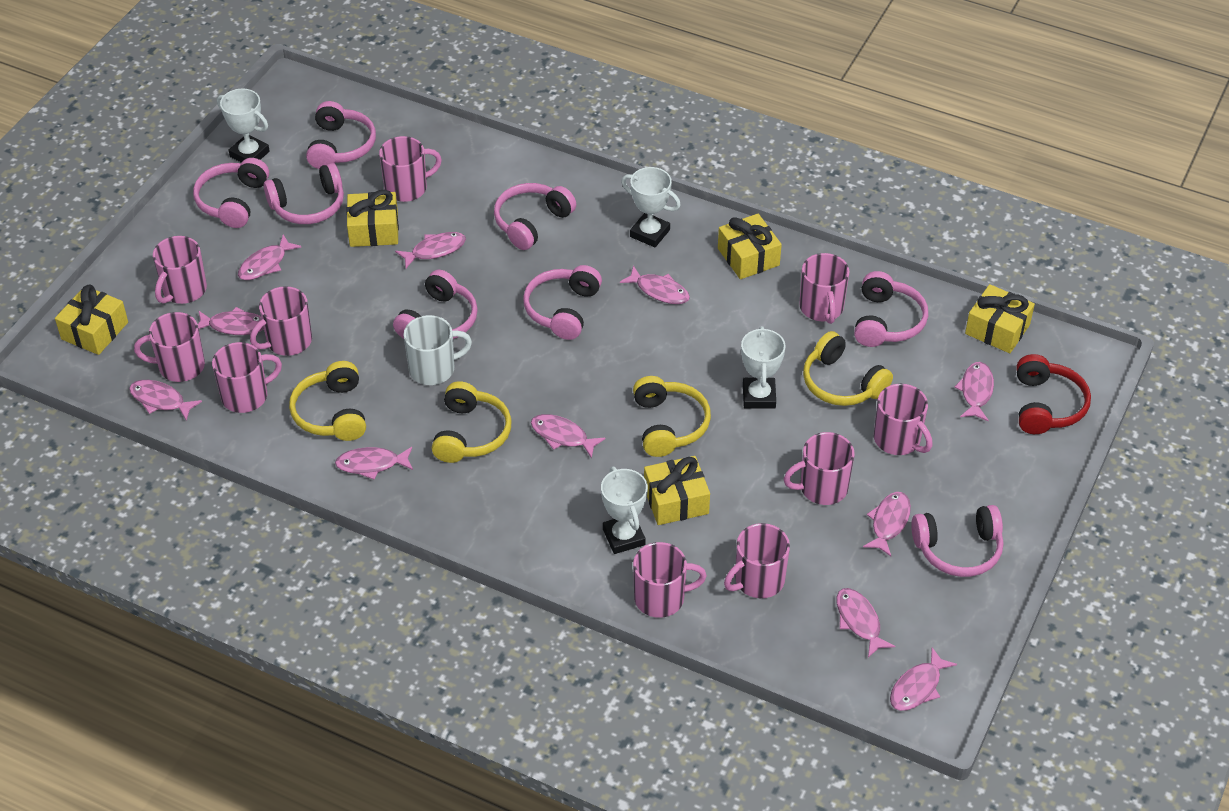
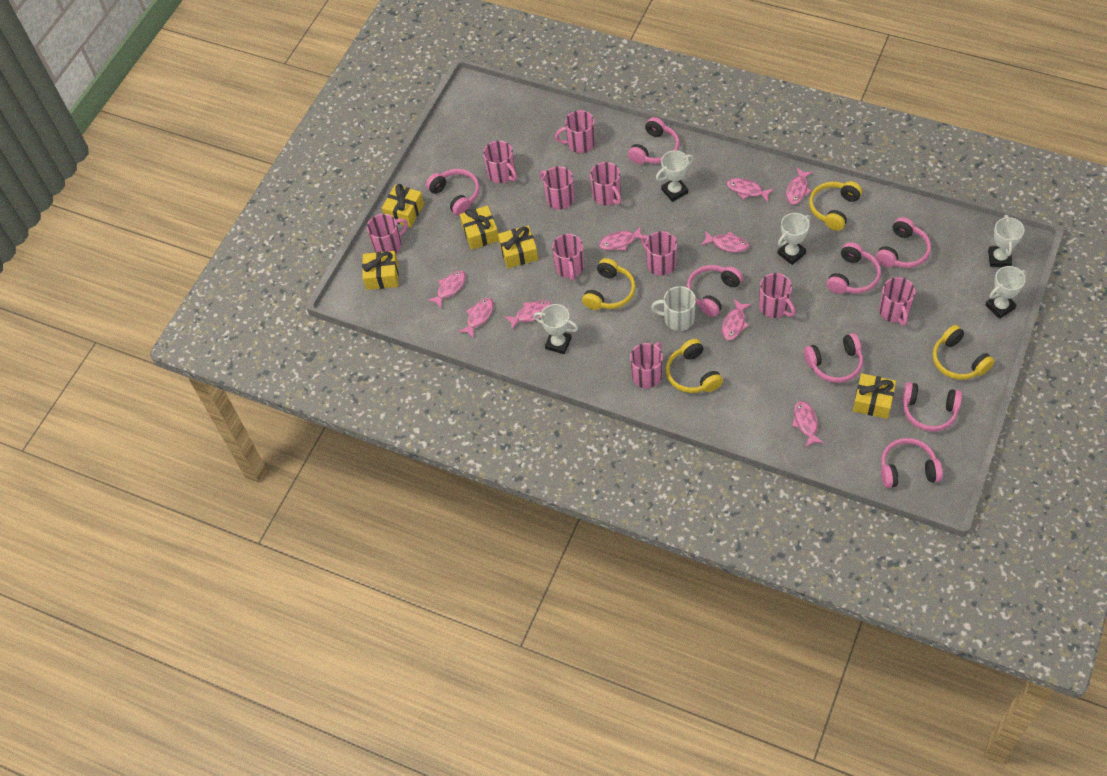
pink fish: [129,380,202,421] [198,307,264,335] [238,235,301,280] [335,447,413,479] [395,232,466,268] [531,414,605,458] [620,265,690,304] [837,588,895,657] [863,492,911,556] [890,647,957,711] [954,362,994,421] = 11 -> [427,271,466,308] [458,298,494,338] [504,300,552,330] [599,226,646,251] [701,231,749,252] [721,299,751,340] [727,178,774,202] [786,168,813,205] [792,401,824,447] = 9
red headphones: [1017,354,1091,434] = 1 -> none = 0
white trophy: [217,89,270,162] [601,467,648,554] [621,167,681,248] [741,326,786,409] = 4 -> [533,304,578,354] [656,150,694,202] [777,213,811,265] [985,266,1027,319] [988,215,1024,267] = 5

